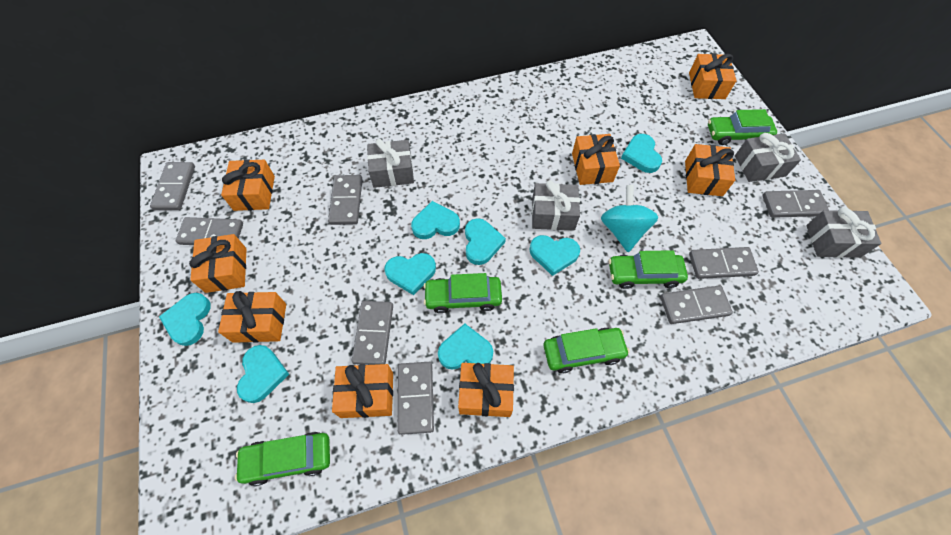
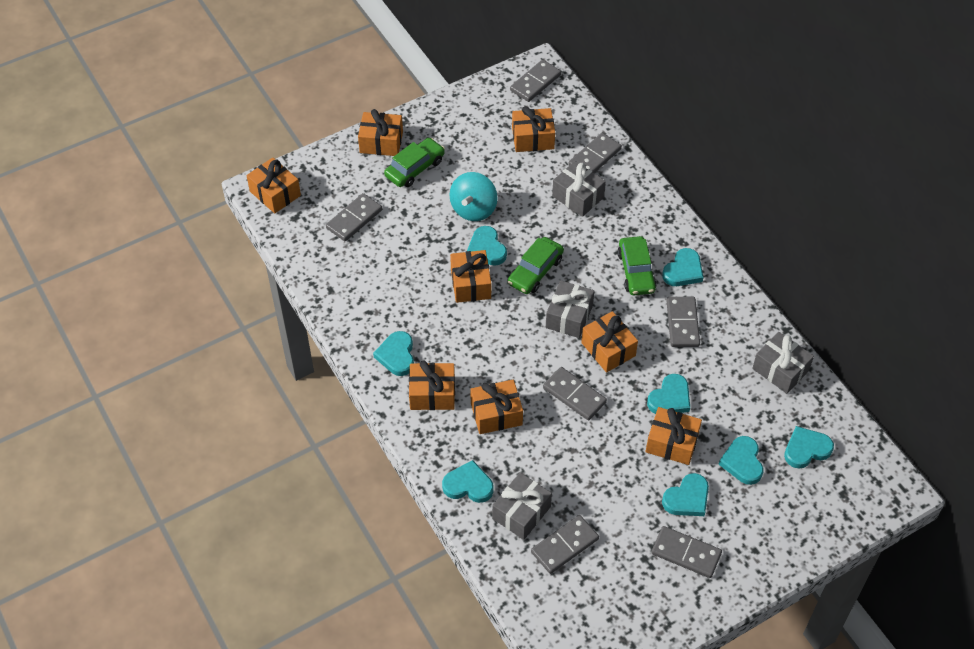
green car: [235,432,330,486] [424,273,502,313] [544,328,630,373] [609,250,688,289] [708,109,777,145] = 5 -> [384,138,445,187] [508,237,564,294] [617,236,657,295] = 3
grey domino: [150,162,195,210] [176,217,243,245] [328,175,363,225] [351,301,393,365] [398,362,434,435] [660,285,733,324] [689,247,759,279] [762,190,829,218] = 8 -> [326,193,382,241] [510,60,561,102] [531,515,599,574] [543,367,607,420] [569,133,622,173] [651,526,722,578] [667,297,700,347] = 7

